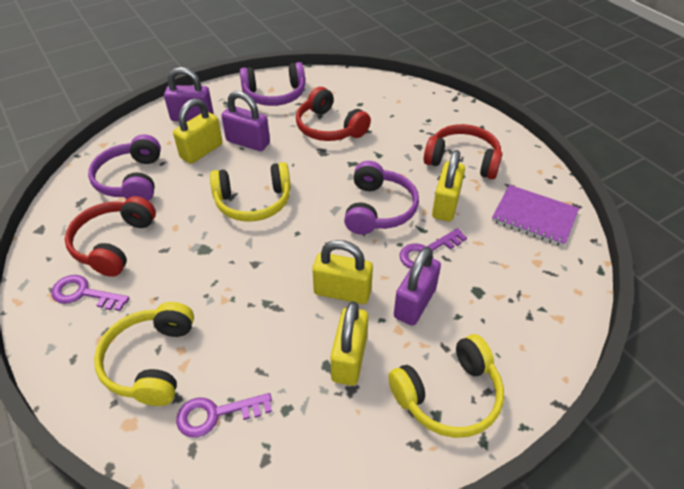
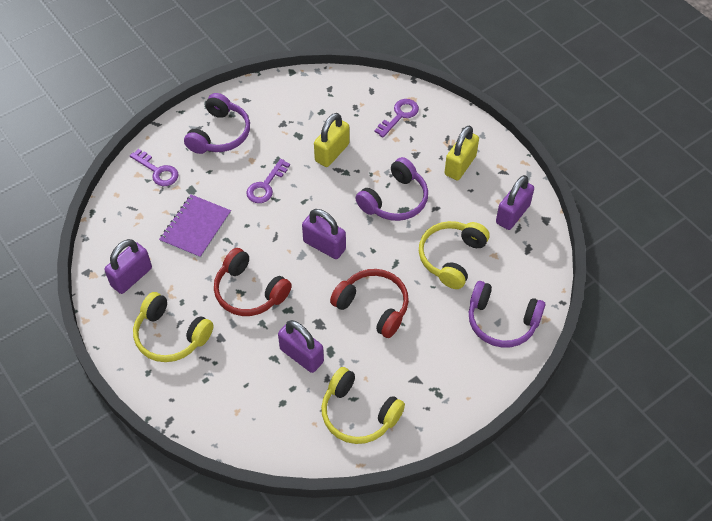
purple padlock: [164,67,213,121] [221,91,270,151] [394,247,441,326] = 3 -> [104,239,152,294] [278,320,324,373] [302,209,346,259] [496,175,534,230] = 4
red headphones: [65,196,156,277] [296,87,371,141] [424,124,502,179] = 3 -> [214,248,292,316] [330,269,409,338] = 2
yellow padlock: [173,98,222,164] [312,240,373,304] [331,301,368,386] [432,150,465,221] = 4 -> [314,113,350,167] [444,126,479,180] = 2

